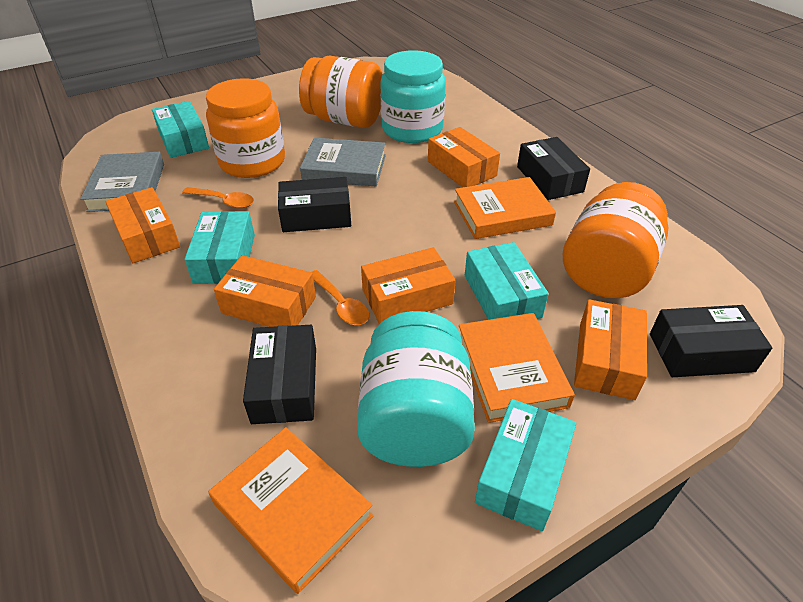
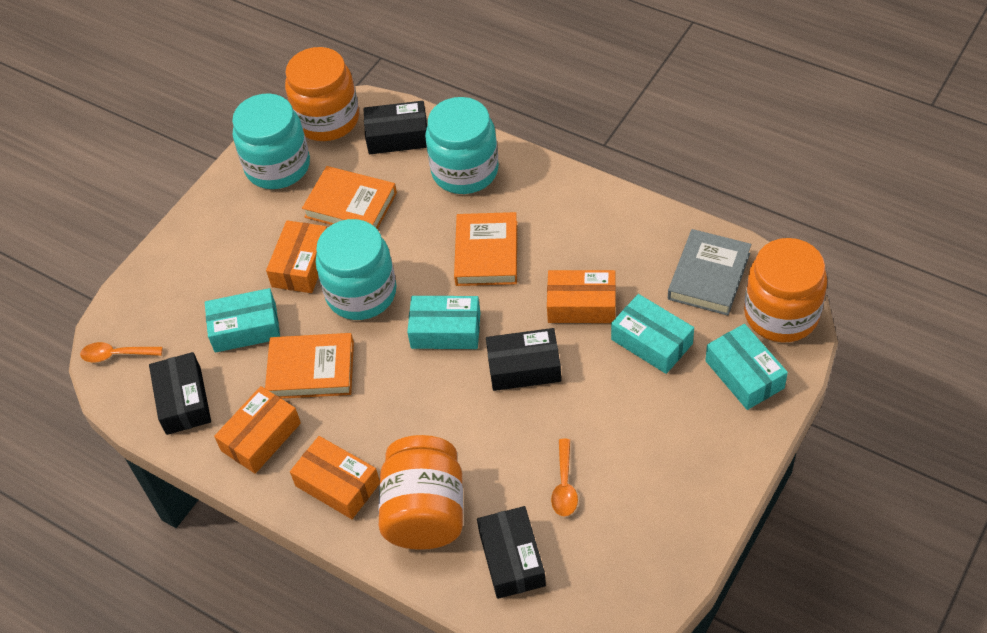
grey book: [80,152,164,212] [300,138,386,186] = 2 -> [668,229,751,316] = 1
orange box: [105,187,180,263] [214,255,316,327] [361,247,456,324] [428,127,500,187] [574,299,647,400] = 5 -> [214,386,301,474] [266,220,327,293] [290,436,380,519] [547,270,616,323] = 4
turquoise jar: [357,311,475,467] [380,50,446,143] = 2 -> [232,93,310,189] [315,219,396,320] [425,97,499,194] = 3

